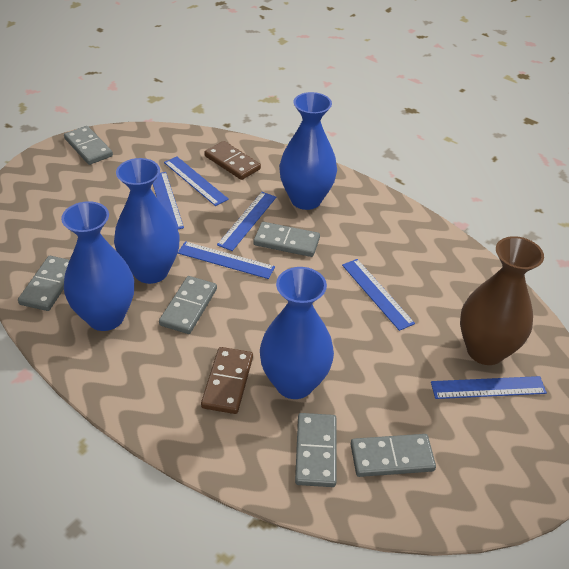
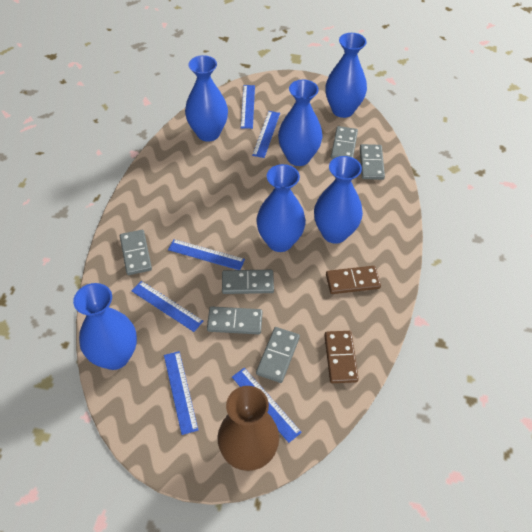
blue vase: [61,201,134,331] [114,158,180,284] [260,267,334,399] [279,92,337,210] = 4 -> [73,283,137,370] [185,55,228,142] [256,164,306,252] [278,80,322,166] [314,156,363,244] [325,33,367,118] = 6

